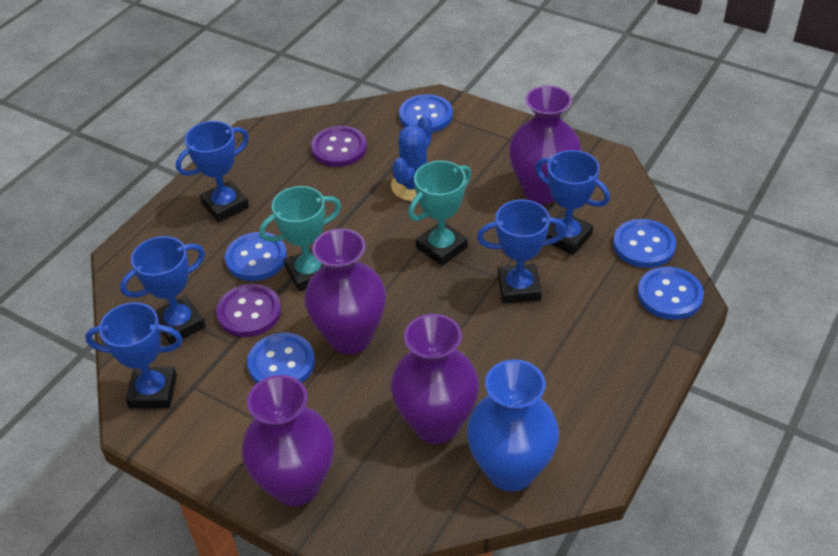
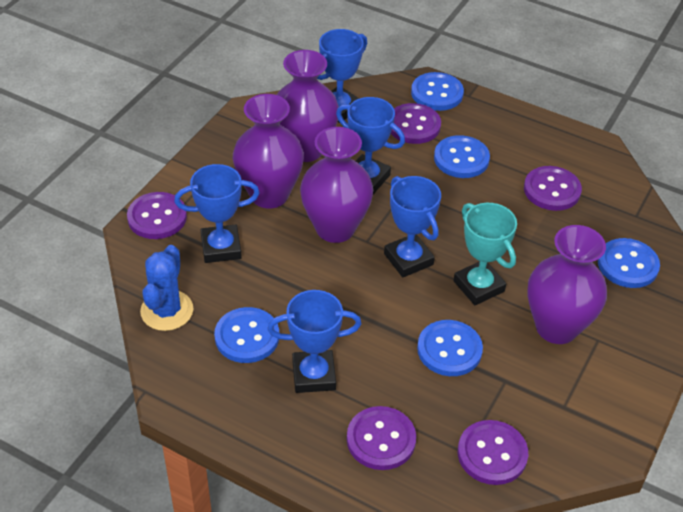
blue vase: [467,359,559,492] = 1 -> none = 0
purple button: [216,284,281,337] [311,126,367,167] = 2 -> [127,192,187,239] [347,406,416,470] [391,103,441,144] [458,420,528,485] [524,166,582,211] = 5
turquoise trophy: [259,186,341,292] [408,161,471,266] = 2 -> [453,203,517,305] = 1

